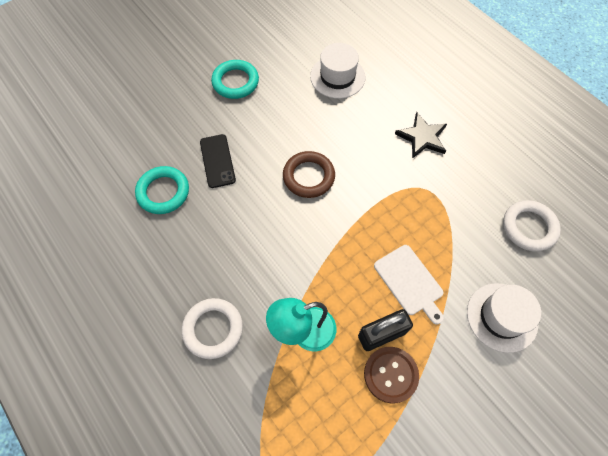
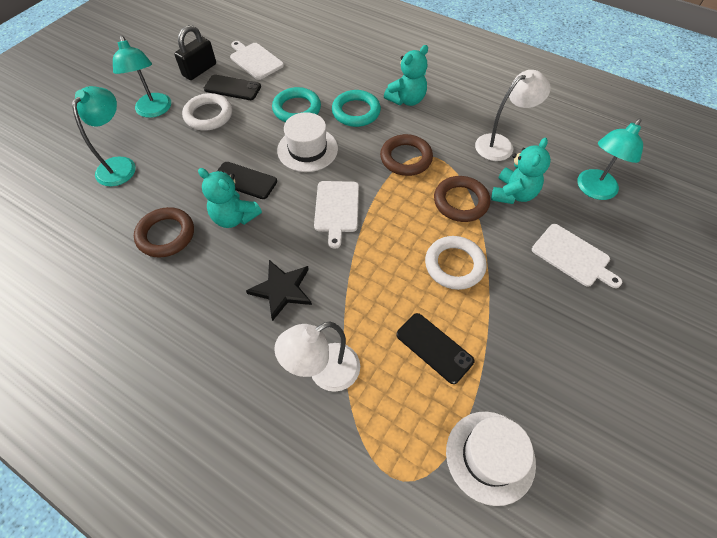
black phone: [200,134,236,188] = 1 -> [204,74,261,100] [217,162,277,199] [396,313,474,384] = 3
brown button: [364,347,419,403] = 1 -> none = 0
brown ring: [283,151,335,198] = 1 -> [134,207,194,258] [380,134,433,176] [434,176,490,222] = 3
turquoise lamp: [266,298,336,351] = 1 -> [72,86,136,186] [113,35,171,118] [577,118,643,200] = 3
turquoise teddy bear: none = 0 -> [198,168,262,228] [384,45,428,106] [491,138,551,204] = 3
white cutting board: [374,245,444,324] = 1 -> [230,41,284,80] [314,181,359,249] [532,224,622,288] = 3
white lamp: none = 0 -> [274,322,360,392] [475,70,551,161] = 2

